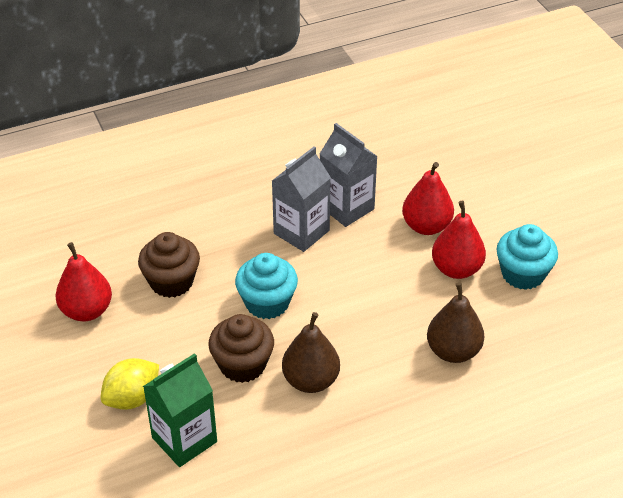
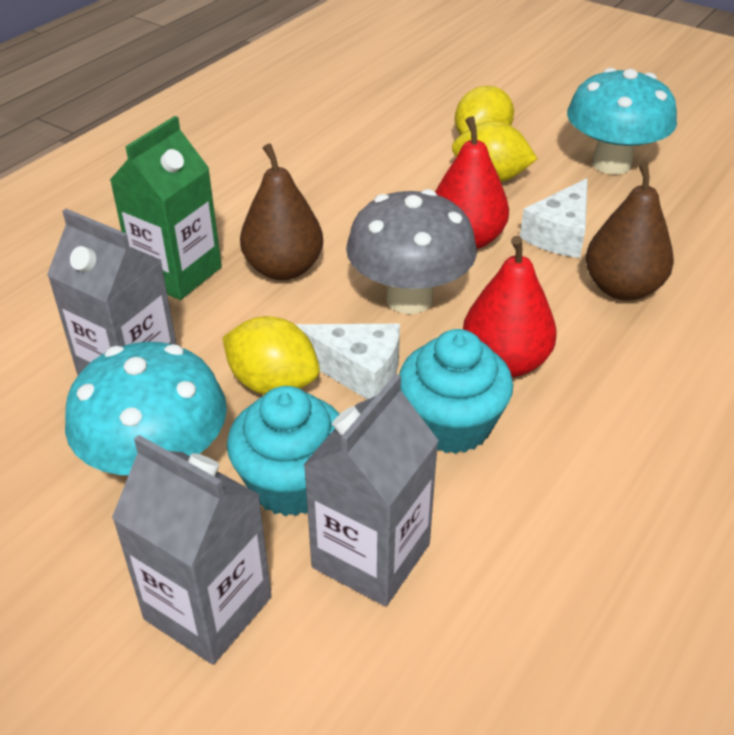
brown cupcake: [138,232,200,298] [208,314,274,383] = 2 -> none = 0
grey carton: [272,147,331,252] [320,123,378,227] = 2 -> [47,209,177,375] [112,435,272,665] [303,374,439,606] = 3
grey mushroom: none = 0 -> [346,189,477,314] = 1
red pear: [55,242,112,321] [402,162,454,235] [432,201,486,279] = 3 -> [435,116,509,249] [463,236,557,377] = 2
turquoise mushroom: none = 0 -> [65,342,227,475] [567,68,677,175] = 2
white cheese: none = 0 -> [295,324,400,399] [520,178,588,258] = 2
yellow lemon: [101,358,159,410] = 1 -> [222,316,320,395] [452,121,538,182] [455,86,514,135] = 3

